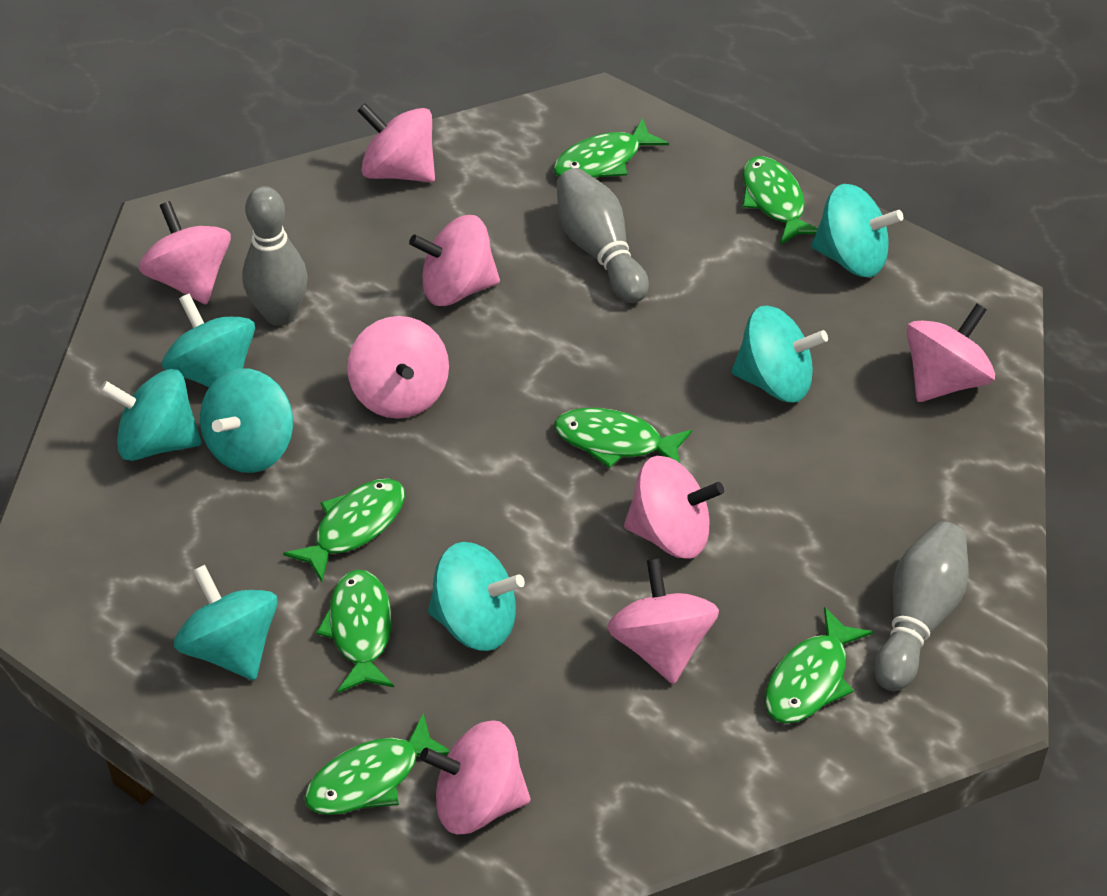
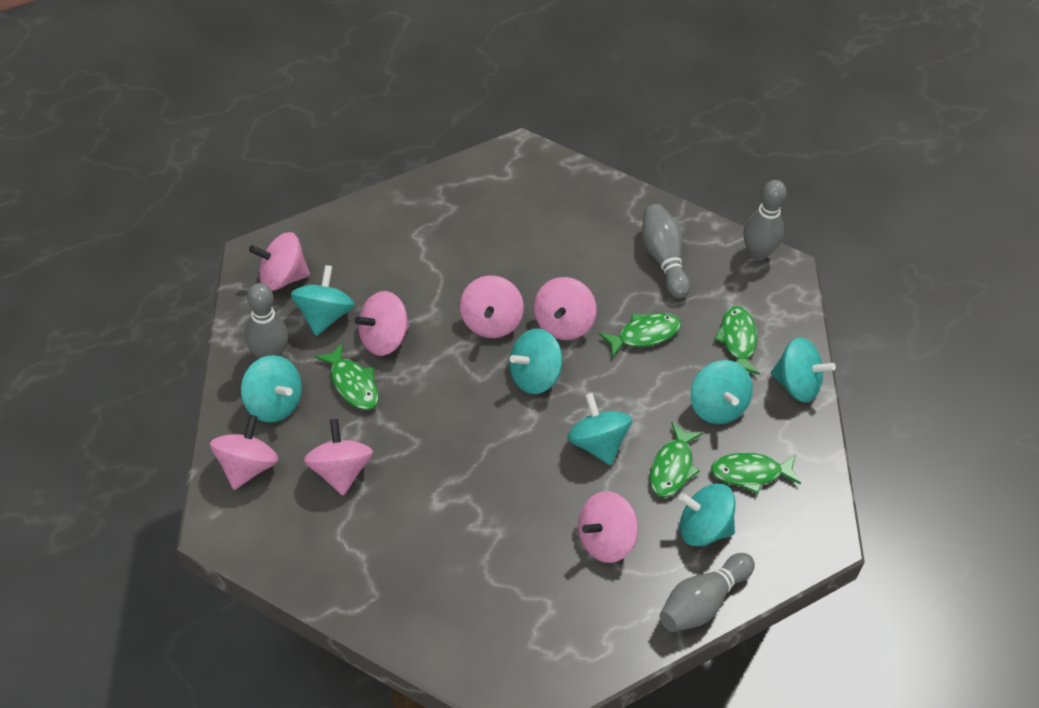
green fish: [283,479,405,582] [304,713,450,815] [316,570,394,693] [553,118,669,178] [554,408,692,468] [742,156,818,245] [765,607,873,723] = 7 -> [315,343,379,410] [599,313,681,358] [650,422,703,497] [711,453,801,494] [714,306,760,375] = 5
grey bowling pin: [242,186,308,326] [556,168,649,303] [874,522,969,691] = 3 -> [245,283,288,359] [642,204,690,299] [659,553,755,632] [743,180,787,261] = 4
pink spinning top: [139,201,231,305] [347,316,449,419] [357,103,435,182] [409,215,500,306] [420,720,530,834] [607,558,719,684] [624,456,724,559] [906,304,995,402] = 8 -> [210,415,278,490] [249,232,310,291] [304,419,373,496] [355,291,409,356] [460,275,524,338] [534,277,597,340] [578,491,638,563] = 7

